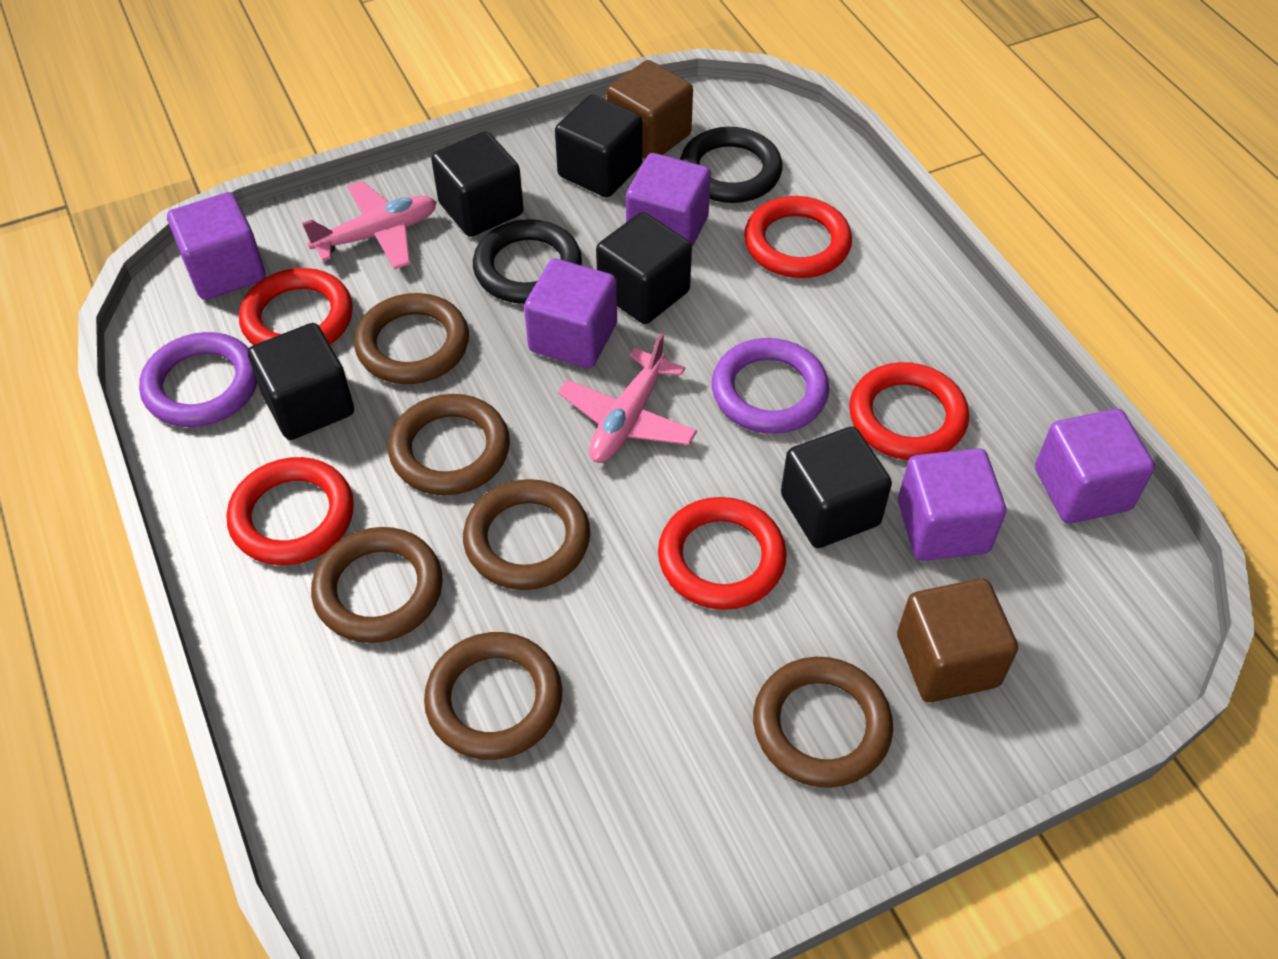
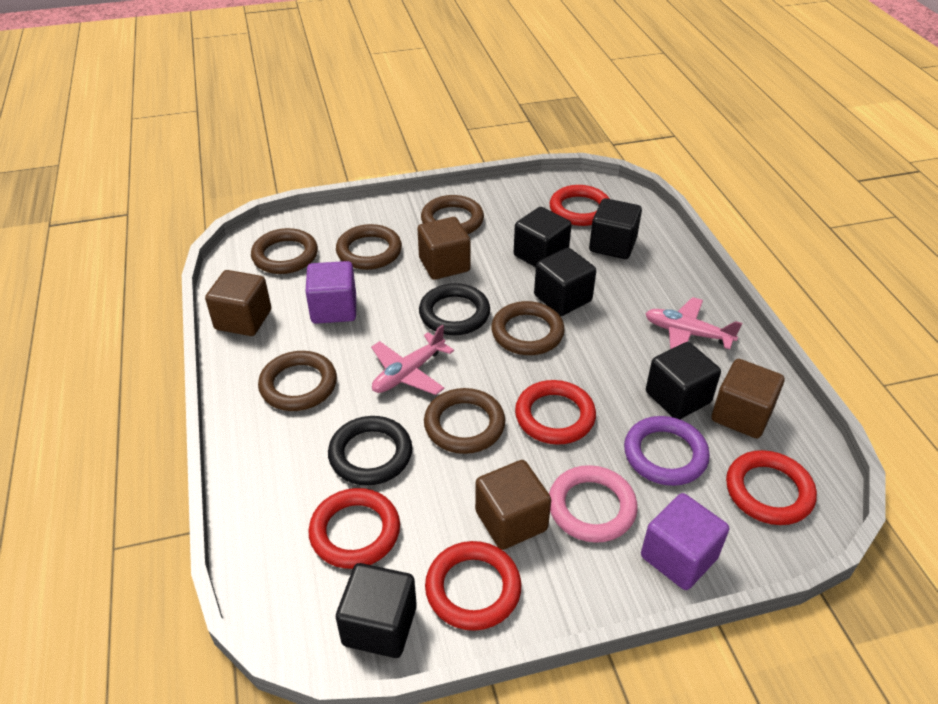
brown cube: [607,60,693,159] [897,578,1018,702] = 2 -> [205,270,271,336] [417,217,471,280] [475,460,551,550] [712,359,784,438] = 4
pink ring: none = 0 -> [549,465,638,543] = 1
purple cube: [167,192,266,300] [524,259,617,368] [626,153,711,247] [898,448,1006,561] [1035,409,1155,524] = 5 -> [305,261,356,324] [641,493,729,590] = 2
purple ring: [139,332,257,427] [712,338,829,434] = 2 -> [624,416,710,486] = 1

